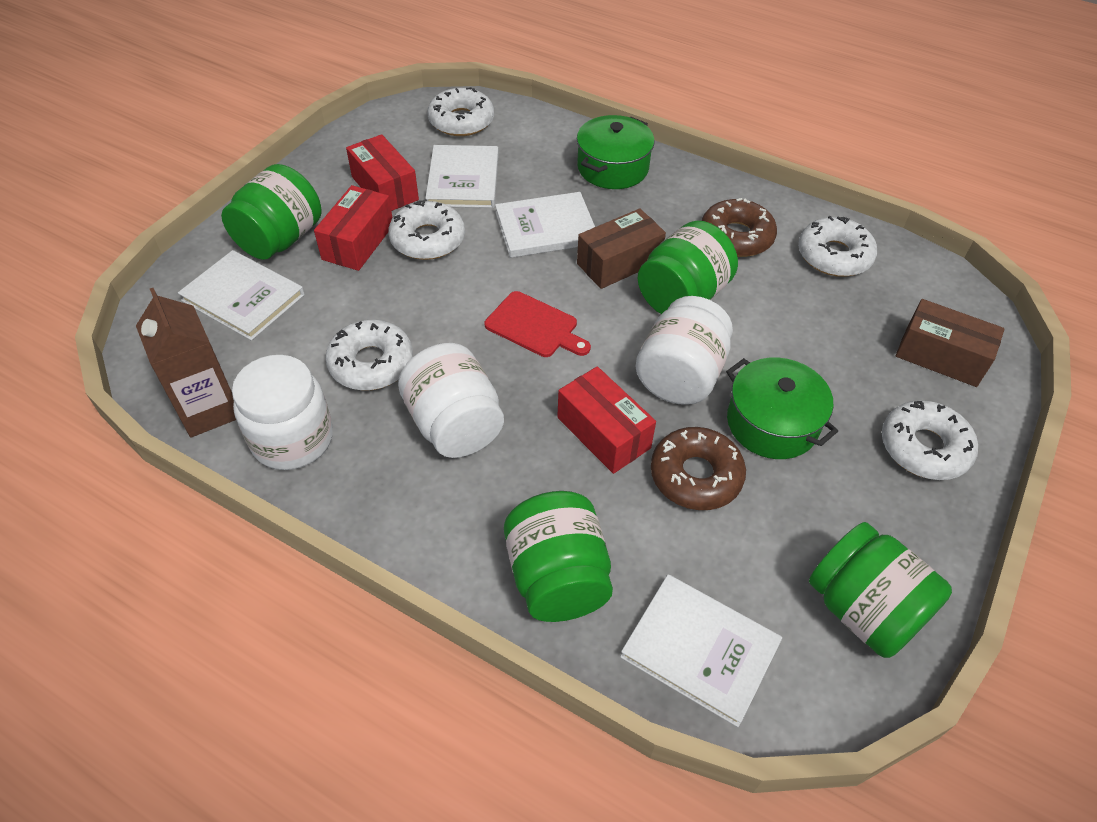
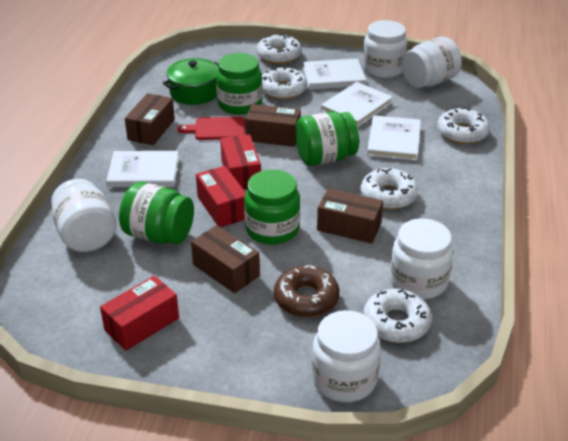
brown box: [577,208,666,289] [896,299,1005,387] = 2 -> [125,93,175,145] [191,225,260,293] [245,104,301,147] [317,189,383,243] = 4
brown carton: [136,288,236,438] = 1 -> none = 0
brown donut: [651,427,746,510] [702,198,777,257] = 2 -> [274,265,340,317] = 1
green pot: [577,115,655,189] [726,357,838,459] = 2 -> [163,58,219,105] = 1
white jar: [232,355,333,470] [398,343,504,458] [635,296,733,405] = 3 -> [51,179,116,252] [312,310,381,402] [363,20,407,78] [390,218,453,299] [401,37,462,88] = 5

